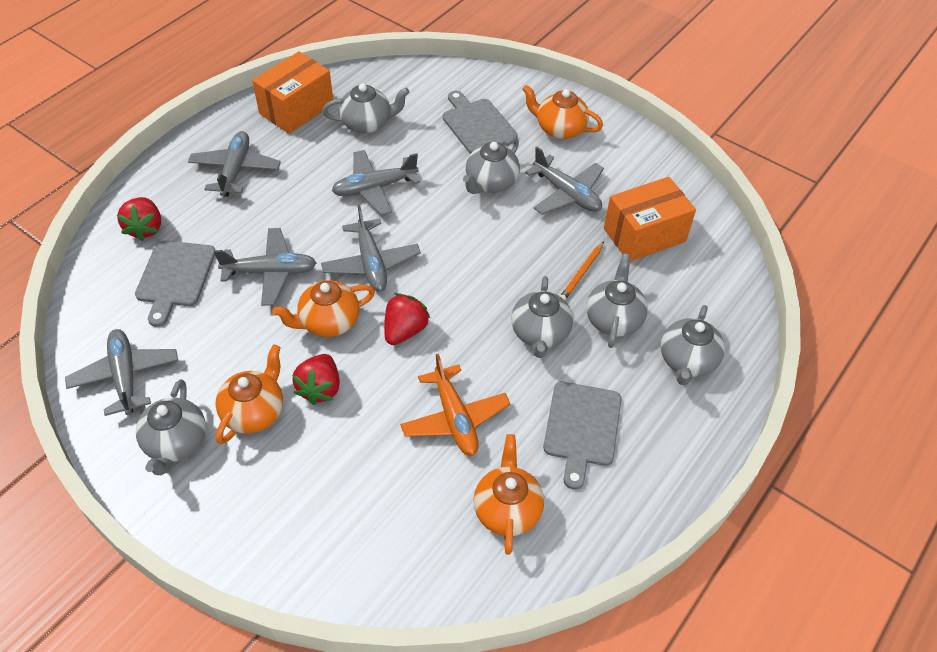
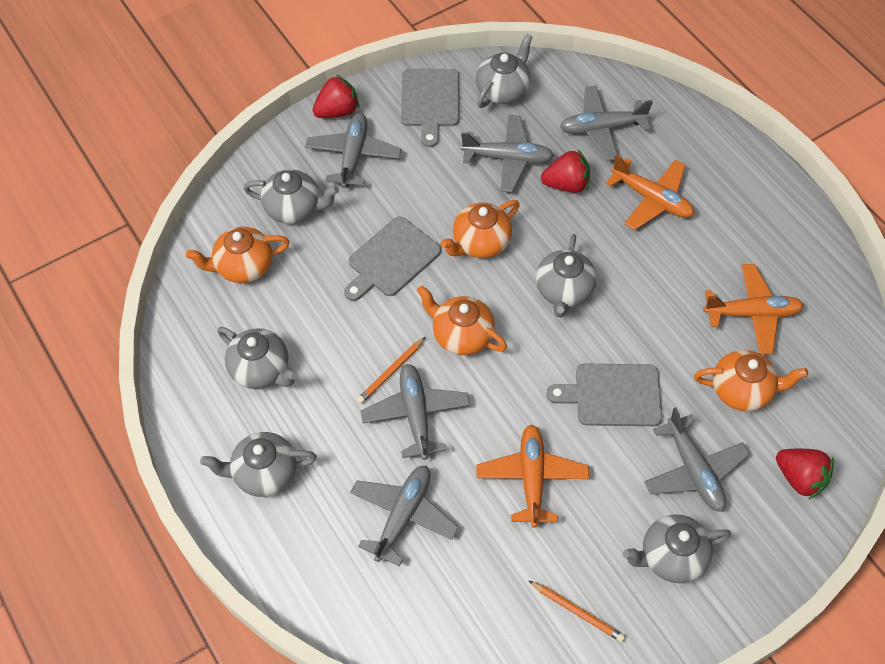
orange box: [252,51,333,134] [604,177,696,262] = 2 -> none = 0
orange pencil: [560,241,604,300] = 1 -> [357,337,425,404] [528,580,625,642] = 2
orange plane: [400,354,510,456] = 1 -> [477,425,589,528] [605,155,694,230] [703,264,804,355] = 3

